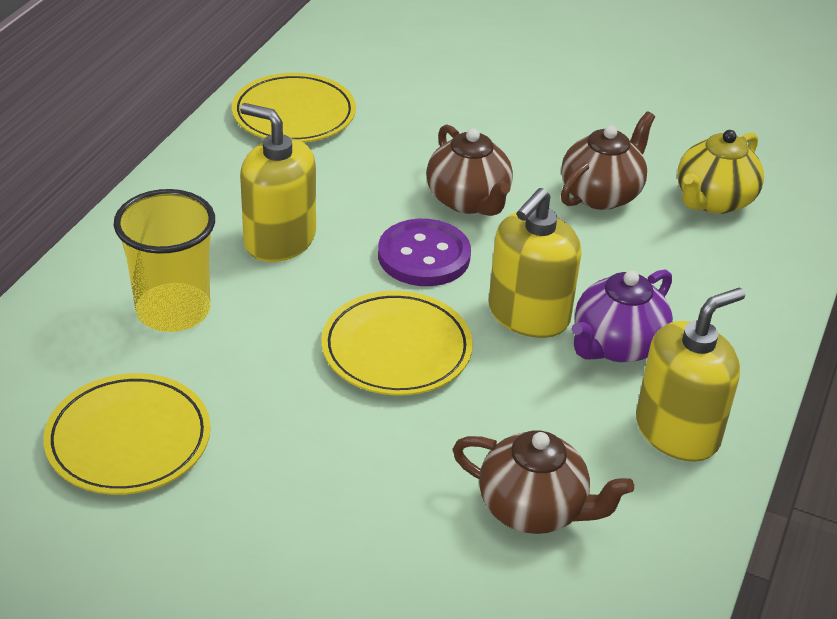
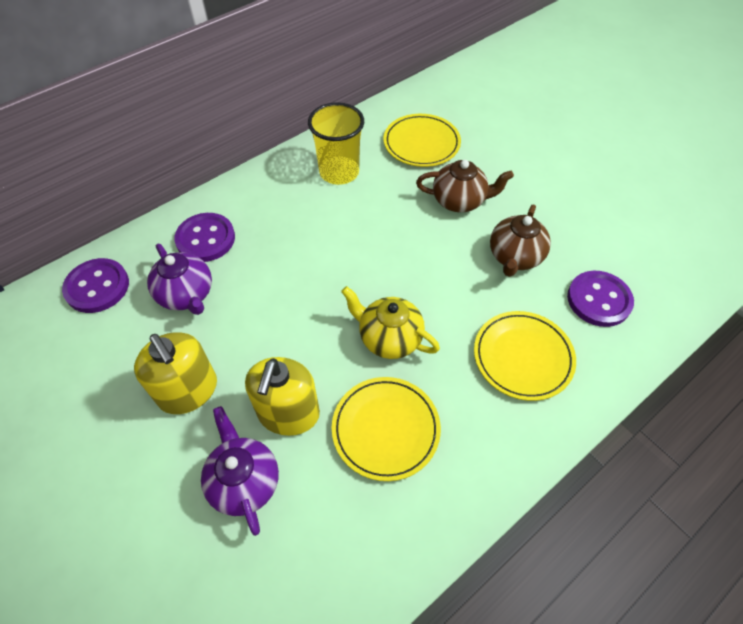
brown teapot: [426,125,513,216] [453,430,634,534] [561,111,655,210] = 3 -> [416,160,514,212] [490,204,551,277] = 2
purple button: [378,219,471,286] = 1 -> [62,258,129,313] [174,213,235,262] [567,271,634,327] = 3
purple teapot: [571,269,673,362] = 1 -> [147,244,212,315] [201,406,279,536] = 2
yellow soap dispenser: [240,103,316,262] [489,188,582,338] [636,288,745,462] = 3 -> [134,332,217,414] [245,357,320,436] = 2

